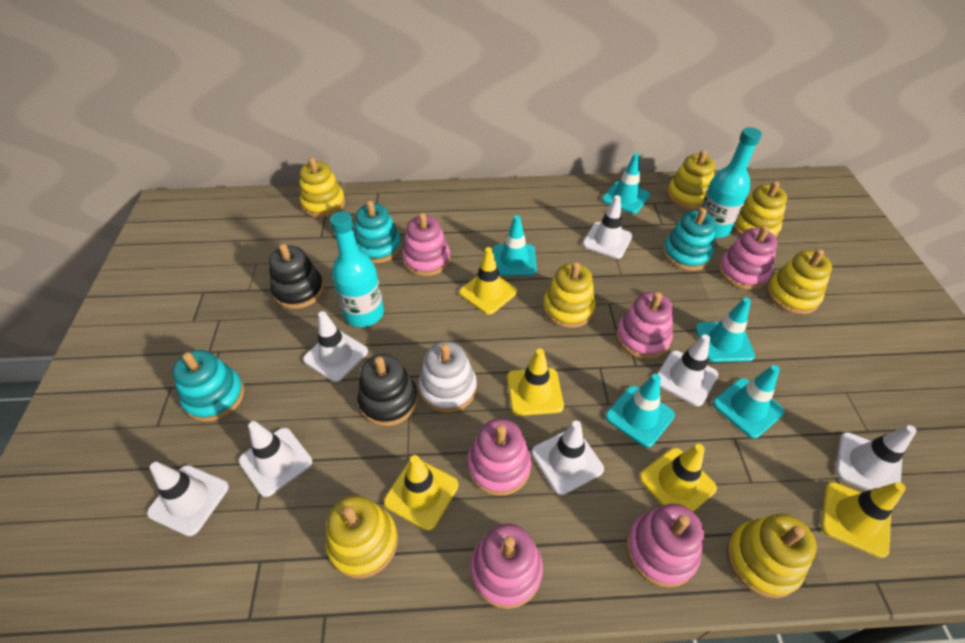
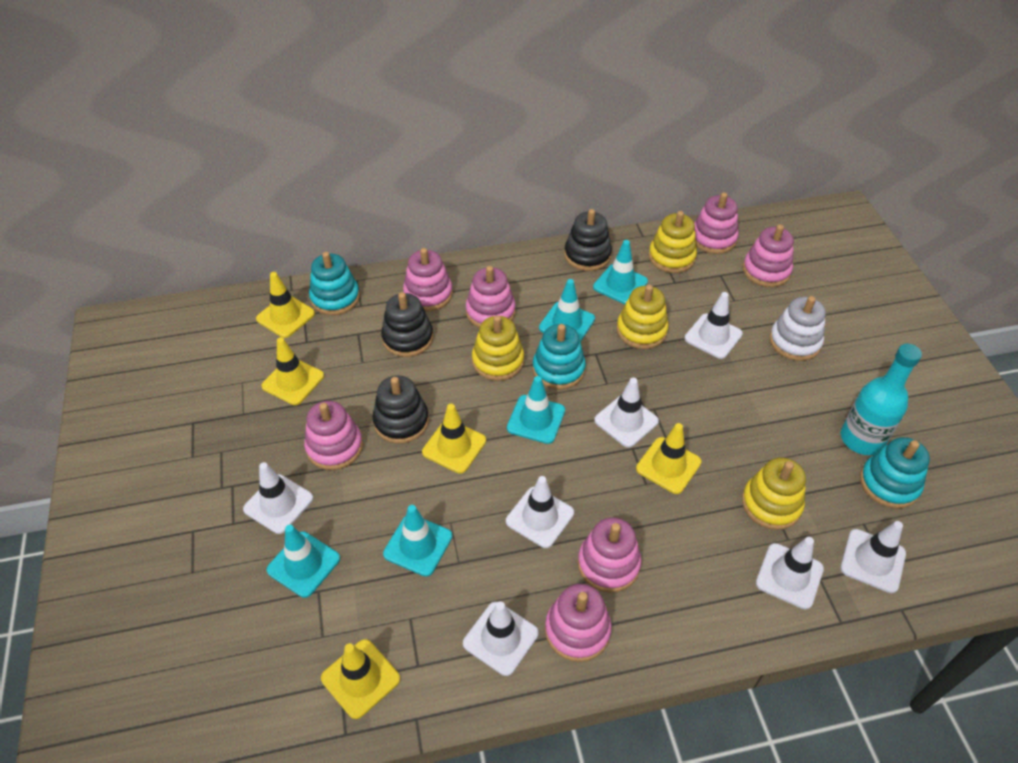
black stacking toy: [269,244,324,309] [357,354,418,426] = 2 -> [373,375,429,444] [381,292,433,357] [564,209,612,271] = 3
pink stacking toy: [402,213,450,276] [467,418,531,496] [470,523,543,609] [616,292,673,359] [626,504,704,588] [718,226,778,290] = 6 -> [304,401,363,470] [403,248,453,312] [466,266,516,328] [545,584,612,662] [578,517,641,593] [694,192,739,254] [743,225,794,287] = 7
turquoise bottle: [330,211,384,327] [701,127,762,238] = 2 -> [841,344,922,455] = 1
yellow stacking toy: [299,157,345,218] [326,495,398,579] [543,262,595,328] [667,150,715,210] [727,514,817,598] [733,181,787,237] [767,249,832,314] = 7 -> [472,315,524,381] [617,285,669,349] [648,211,697,273] [742,457,806,530] = 4

